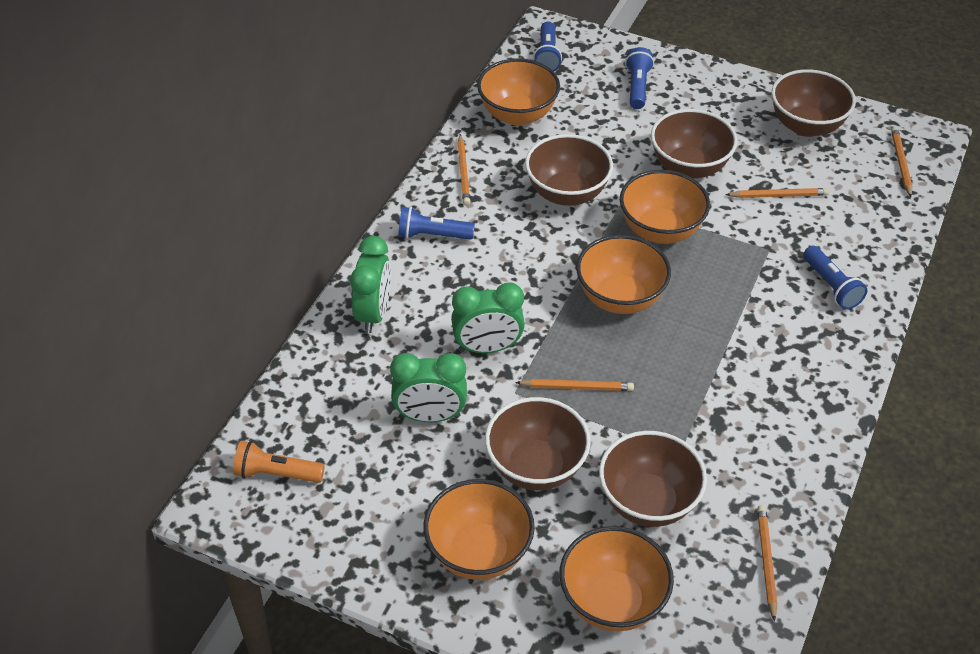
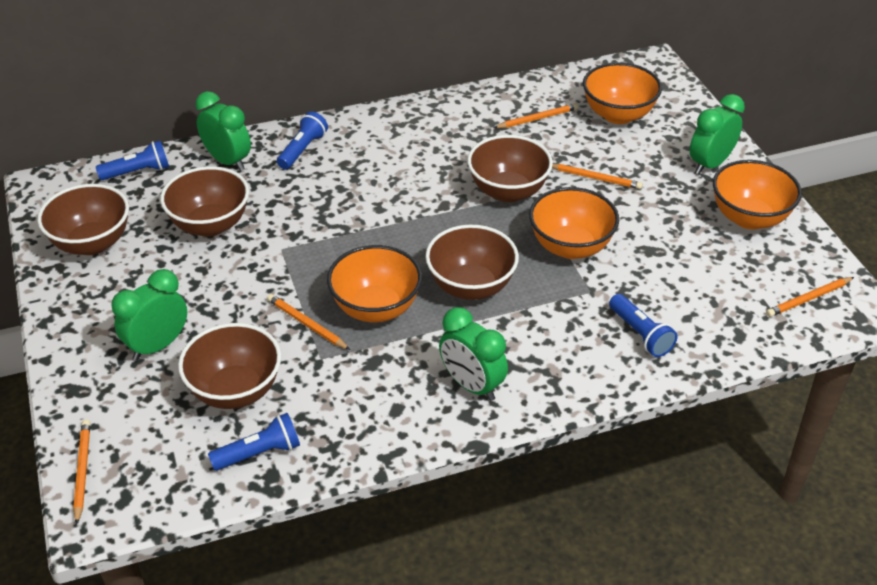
green clock: [350,236,391,333] [390,353,467,423] [451,282,525,353] = 3 -> [111,269,187,360] [195,91,251,171] [439,307,508,401] [690,94,745,174] = 4
orange bowl: [424,479,535,580] [477,58,560,125] [559,526,674,632] [576,235,671,314] [620,170,710,244] = 5 -> [327,245,422,322] [529,187,619,259] [583,62,662,124] [713,160,802,229] = 4
orange flashlight: [233,441,325,483] = 1 -> none = 0

